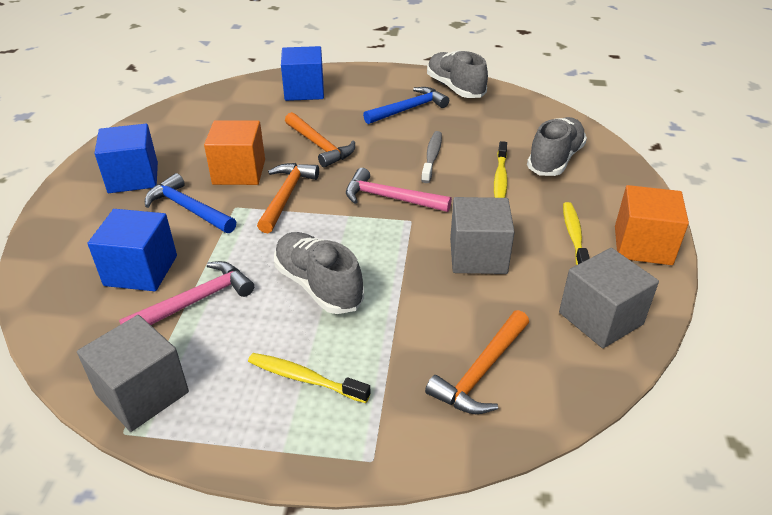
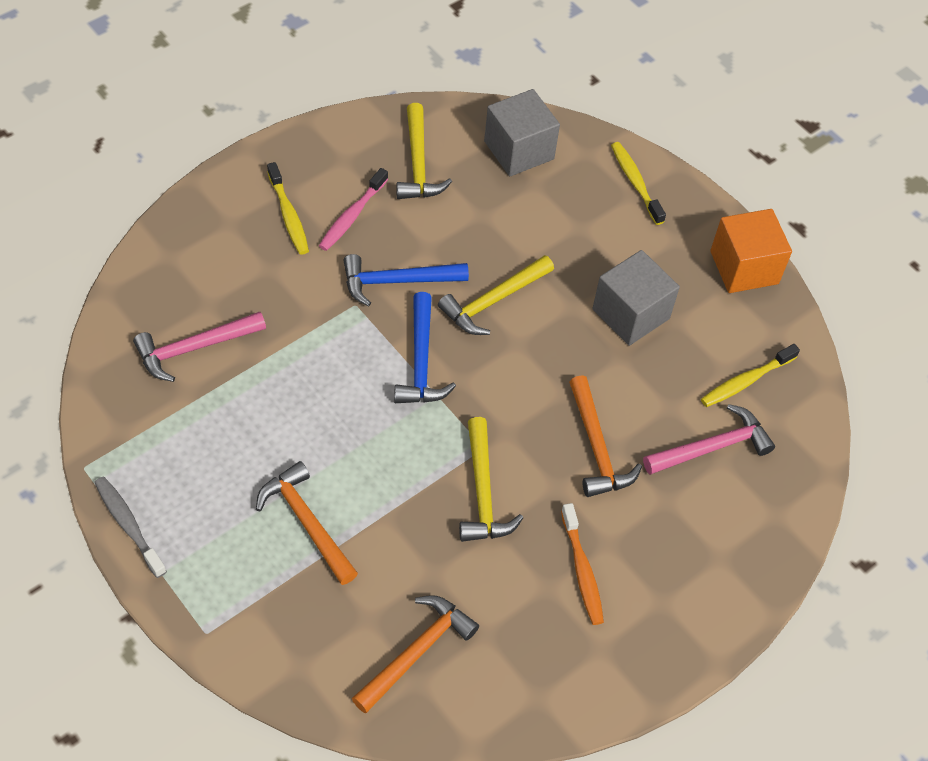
blue cube: [87,209,177,291] [94,124,158,193] [281,46,324,101] = 3 -> none = 0
grey cube: [77,315,189,432] [450,197,515,274] [559,248,659,348] = 3 -> [484,89,560,176] [593,250,680,346] = 2
grey shoe: [274,232,364,314] [427,50,488,98] [527,117,587,176] = 3 -> none = 0
orange cube: [204,120,265,185] [615,185,689,265] = 2 -> [710,209,792,293] = 1
orange toothbrush: none = 0 -> [561,503,604,625] = 1
pink toothbrush: none = 0 -> [319,168,388,251] = 1
yellow hammer: none = 0 -> [396,103,452,199] [438,255,554,335] [459,417,523,542] = 3

